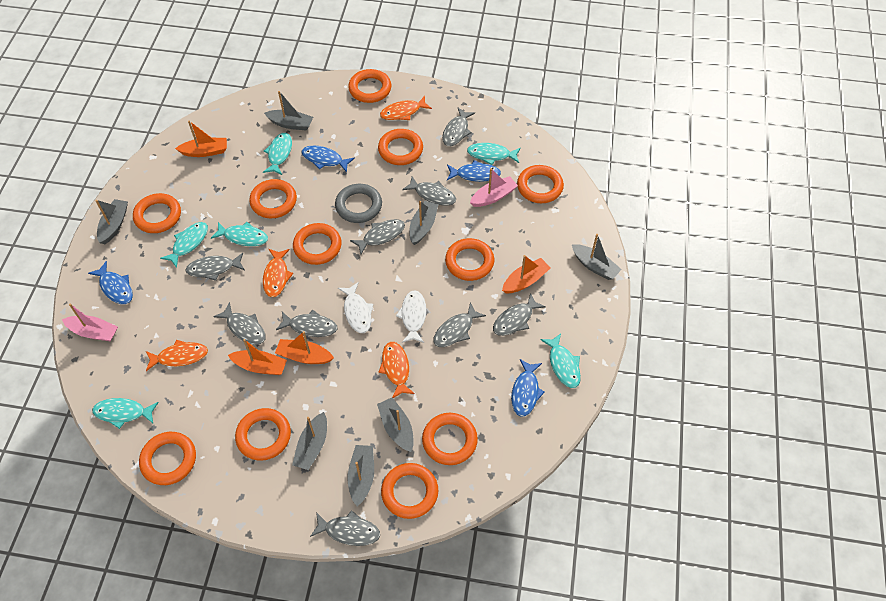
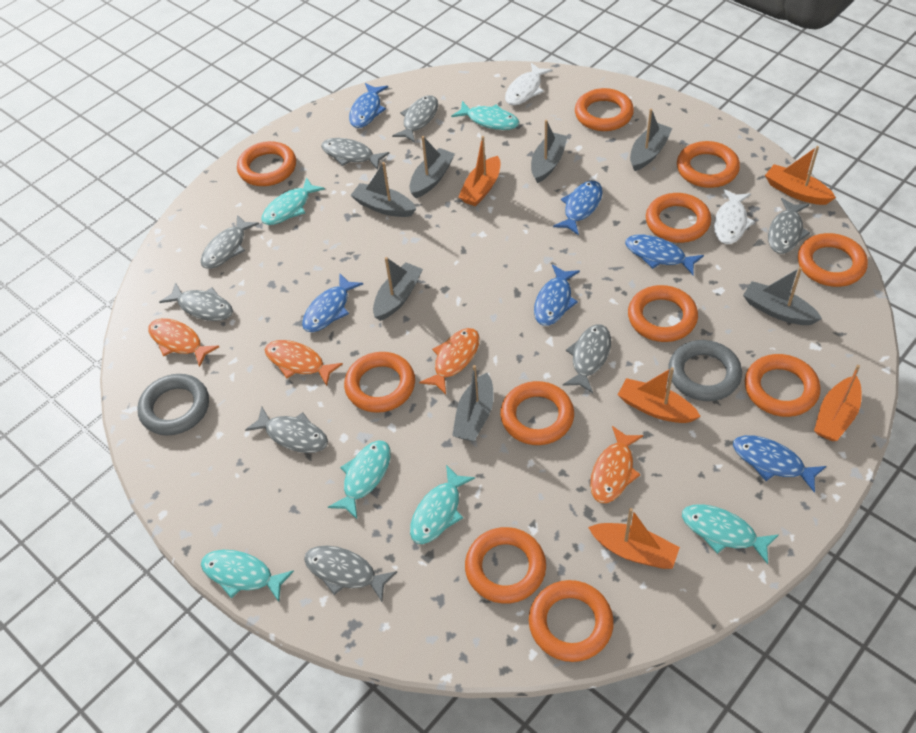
blue fish: [88,261,133,304] [301,146,355,173] [447,160,501,182] [511,359,545,416] = 4 -> [302,274,363,332] [349,83,388,128] [534,264,580,326] [553,181,603,235] [625,234,704,275] [733,435,826,493] = 6
grey fish: [185,253,245,281] [213,302,266,345] [276,310,337,337] [310,510,380,546] [350,219,405,255] [402,177,456,205] [434,303,486,347] [442,108,475,146] [493,293,546,336] = 9 -> [159,282,233,321] [201,215,259,269] [245,406,328,453] [304,546,397,602] [321,138,389,170] [392,95,438,143] [563,324,611,393] [768,198,810,254] = 8
grey ring: [335,184,382,223] = 1 -> [137,374,209,435] [668,340,742,401] = 2
orange boat: [175,121,227,157] [228,339,287,375] [275,331,334,364] [502,255,550,293] = 4 -> [458,136,500,206] [588,508,680,569] [618,367,701,423] [765,146,836,205] [814,365,862,441] = 5
pink boat: [62,303,118,341] [470,168,518,207] = 2 -> none = 0

